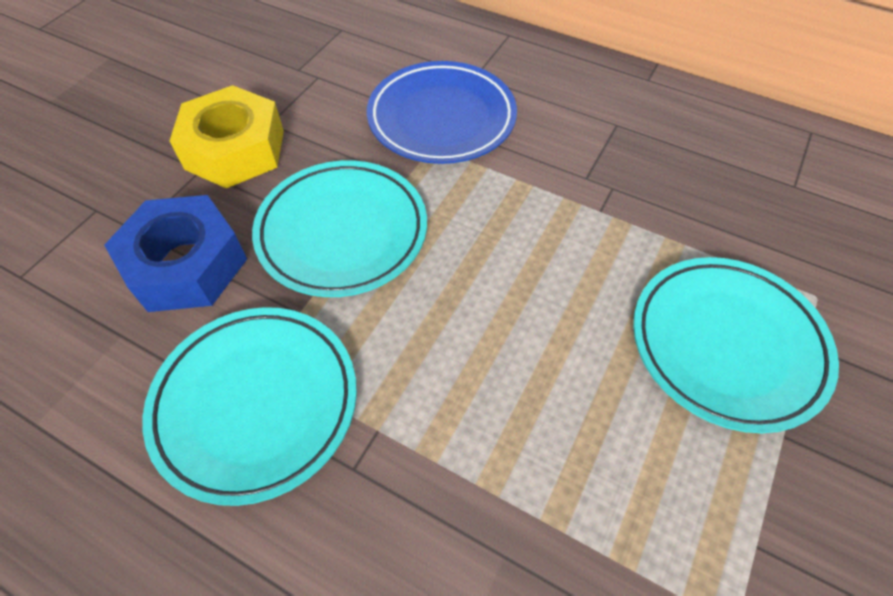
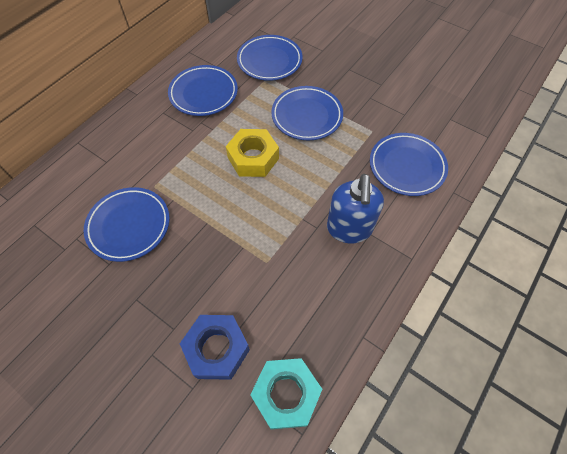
blue plate: [367,61,517,164] = 1 -> [84,187,170,262] [168,65,238,116] [237,35,303,81] [271,86,343,140] [370,133,448,196] = 5
blue soap dispenser: none = 0 -> [327,174,384,243] = 1
turquoise nut: none = 0 -> [250,358,322,429] = 1
turquoise plate: [143,307,357,506] [252,160,427,297] [633,257,839,433] = 3 -> none = 0

